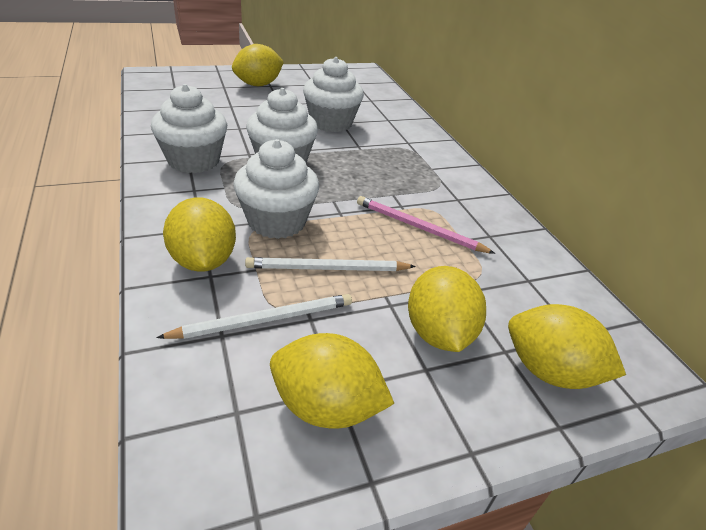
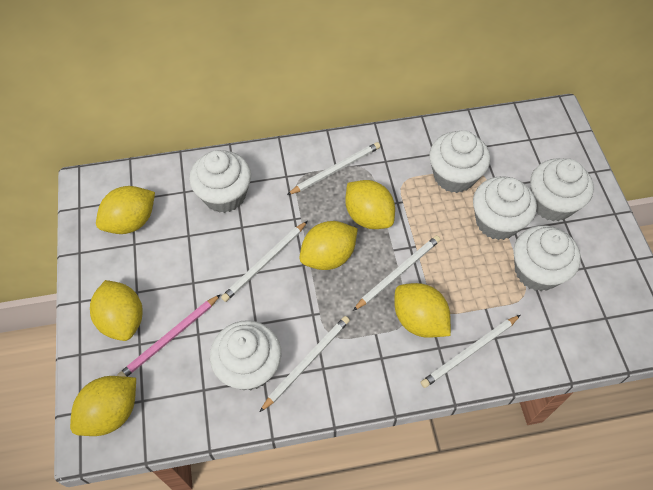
white cupcake: [151,84,227,173] [233,139,319,239] [246,88,318,163] [303,57,364,132] = 4 -> [189,150,251,213] [210,320,282,390] [429,130,490,193] [473,176,537,240] [513,225,581,291] [530,158,594,221] = 6
white pencil: [156,294,352,339] [245,257,416,271] = 2 -> [221,221,307,302] [260,316,350,412] [287,142,380,195] [353,235,441,311] [421,315,520,388] = 5
yellow lemon: [163,197,236,272] [232,44,284,86] [270,333,394,428] [408,266,486,352] [508,304,626,389] = 5 -> [70,376,136,436] [90,280,143,341] [96,186,155,234] [300,221,358,270] [345,180,395,229] [394,283,451,338] = 6

